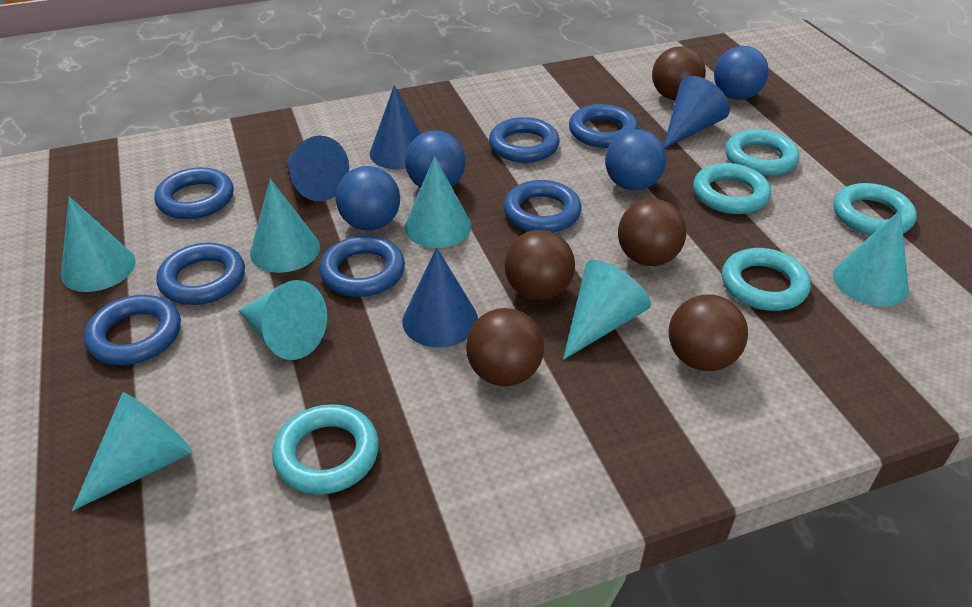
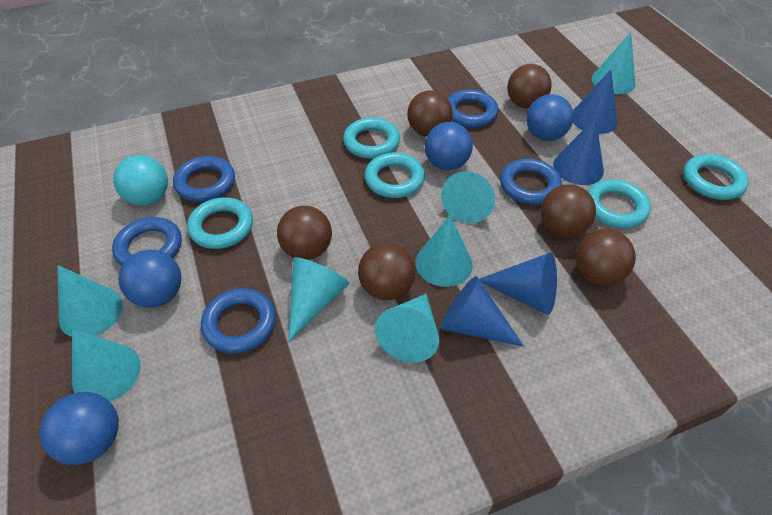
blue ring: [84,295,181,365] [154,167,234,219] [156,243,245,305] [319,236,405,297] [489,117,560,163] [503,180,582,233] [569,104,638,148] = 7 -> [112,217,182,266] [173,156,235,202] [201,288,276,354] [448,90,498,128] [500,159,562,205] = 5
brown ball: [466,308,544,386] [505,230,575,300] [618,199,686,266] [652,46,706,100] [669,295,748,371] = 5 -> [277,206,332,260] [358,243,416,300] [407,90,453,137] [507,64,552,109] [541,184,596,237] [575,229,636,286] = 6
turquoise ball: none = 0 -> [113,155,168,206] = 1

